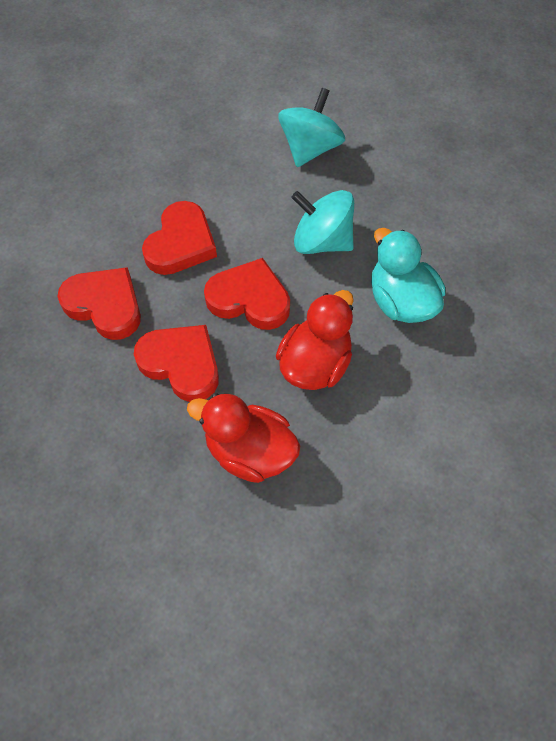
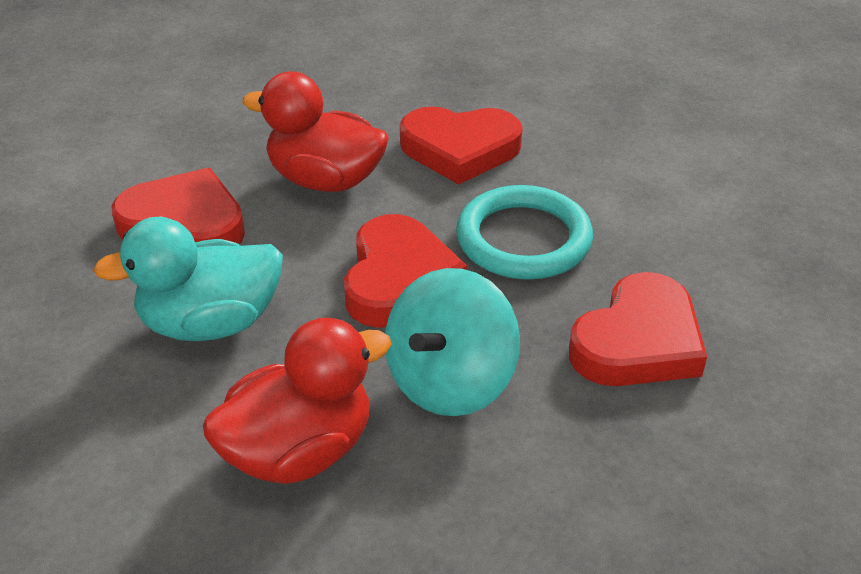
turquoise ring: none = 0 -> [456,185,593,280] = 1
turquoise spinning top: [278,88,345,167] [291,190,354,254] = 2 -> [385,268,520,416] = 1

